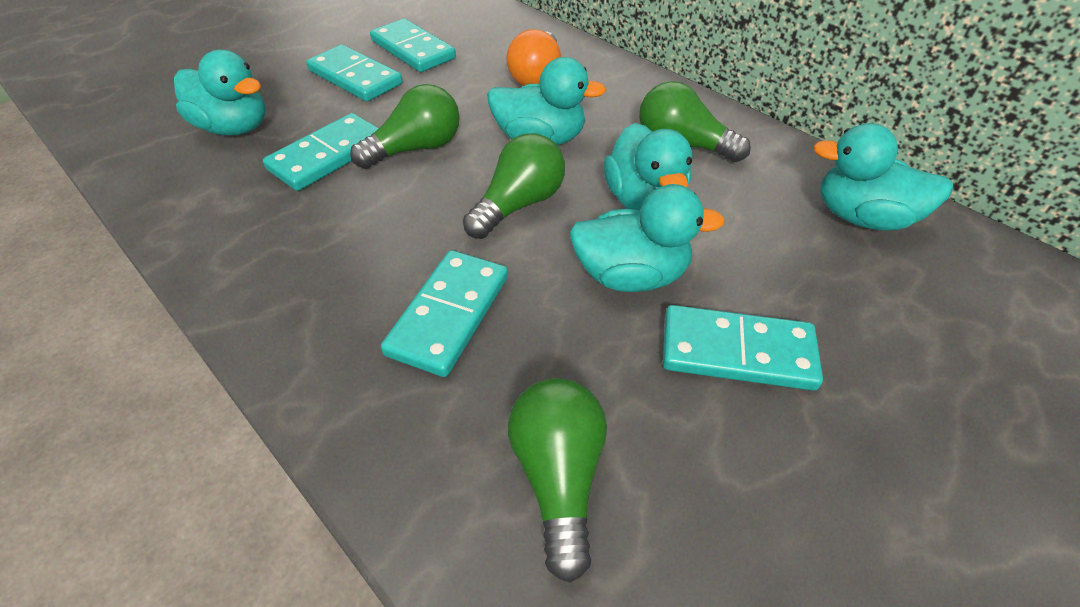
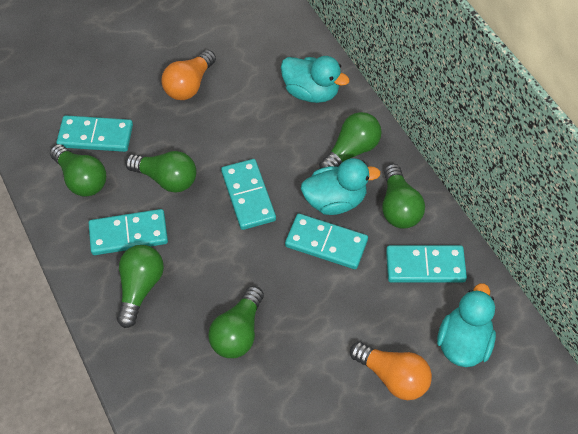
green light bulb: [350,84,460,169] [463,133,565,239] [508,378,607,583] [639,81,751,162] = 4 -> [50,144,106,197] [117,245,164,328] [125,151,196,193] [208,286,264,358] [319,112,382,169] [382,164,425,229] = 6
orange light bulb: [506,29,561,86] = 1 -> [161,50,216,100] [350,342,432,400] = 2
turquoise duck: [174,50,266,136] [487,57,606,145] [569,184,725,292] [604,123,693,210] [813,123,953,231] = 5 -> [281,56,350,103] [301,158,381,215] [437,283,496,367] = 3

